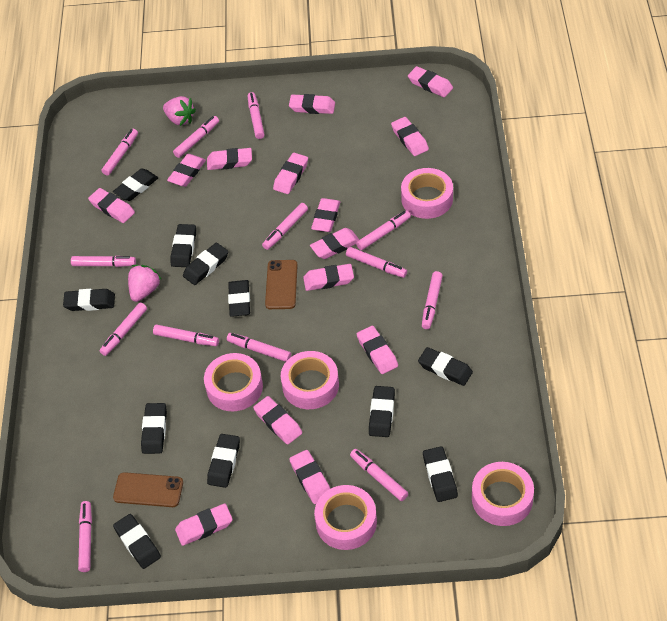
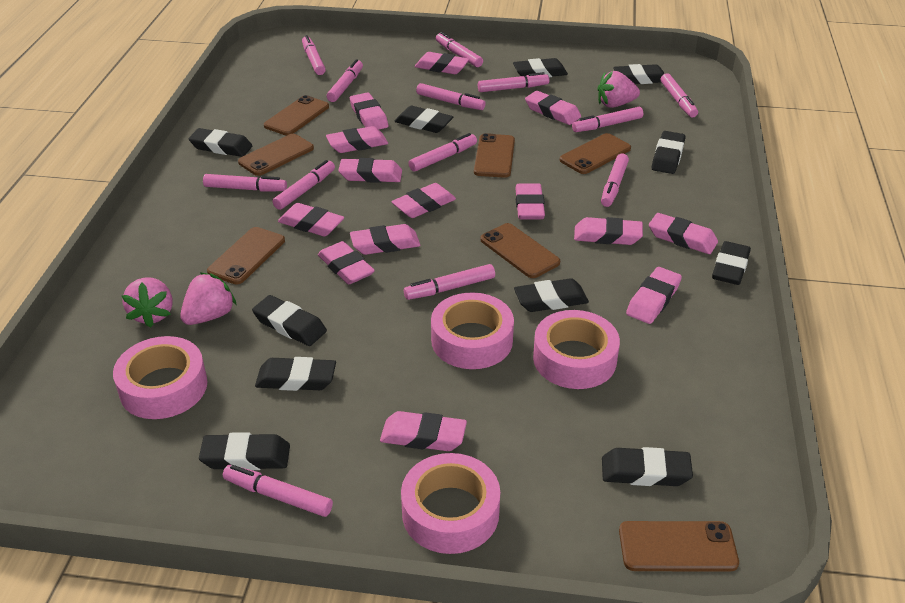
brown phone: [113,472,183,507] [265,260,298,309] = 2 -> [207,227,285,284] [238,134,314,176] [264,95,329,136] [474,133,515,178] [480,223,560,278] [560,133,631,174] [619,521,739,572] = 7
pink strawberry: [128,265,162,302] [163,96,196,126] = 2 -> [122,277,172,328] [180,272,236,325] [598,71,640,108] = 3
pink tape: [204,353,263,411] [281,351,339,409] [314,485,377,550] [401,168,453,219] [472,462,534,526] = 5 -> [113,336,208,419] [401,453,500,554] [431,293,514,369] [533,310,620,389] = 4

